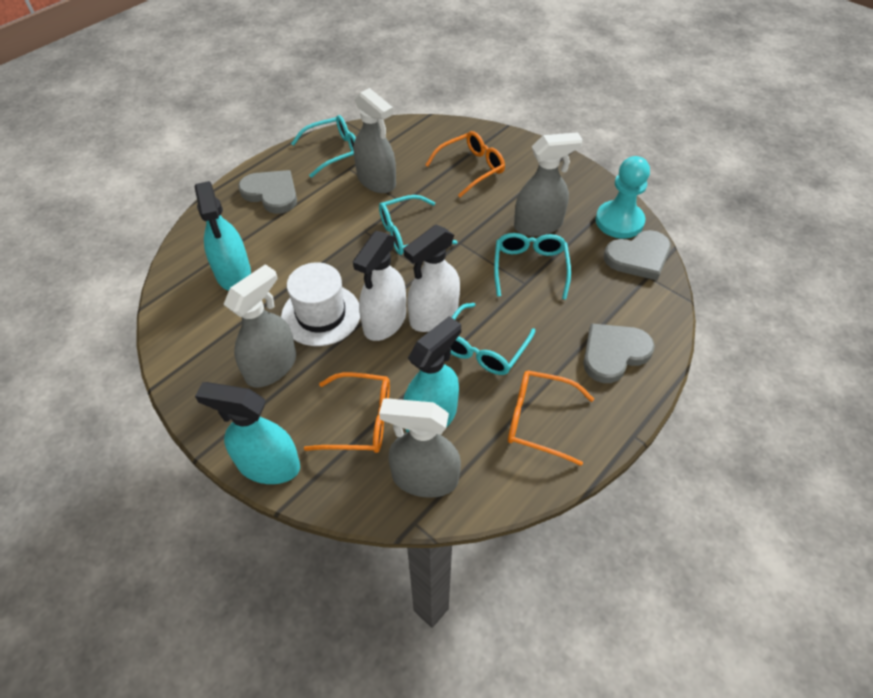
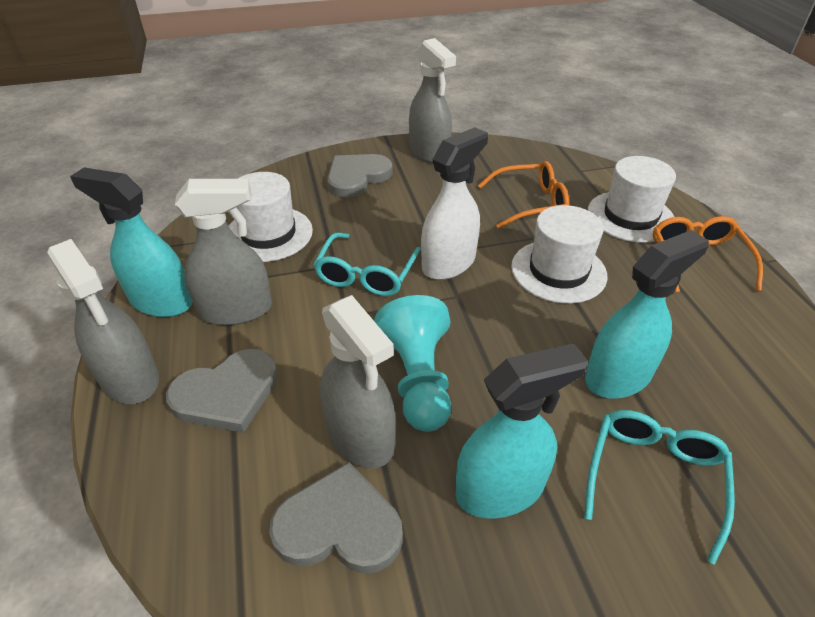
orange glasses: [304,372,390,453] [425,131,505,198] [508,370,594,466] = 3 -> [478,161,569,229] [653,216,763,293] = 2
turquoise glasses: [291,115,356,178] [379,195,457,255] [450,303,535,375] [494,233,571,299] = 4 -> [313,233,421,296] [584,410,735,565] = 2
white hat: [281,262,360,346] = 1 -> [228,172,313,262] [511,205,607,304] [588,156,676,243] = 3
white spray bottle: [353,231,406,341] [403,225,460,332] = 2 -> [421,127,488,280] = 1

